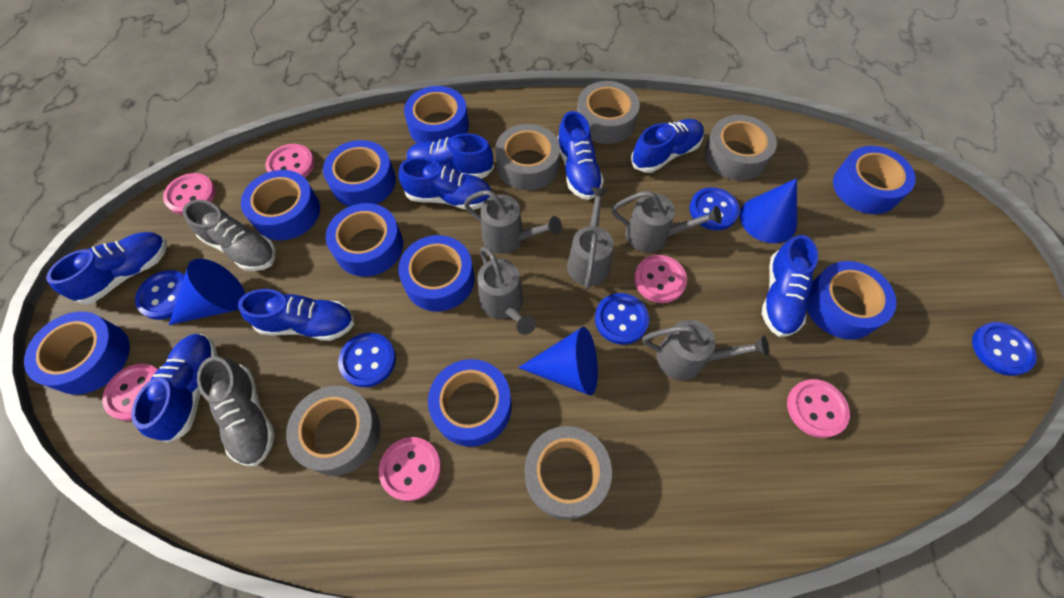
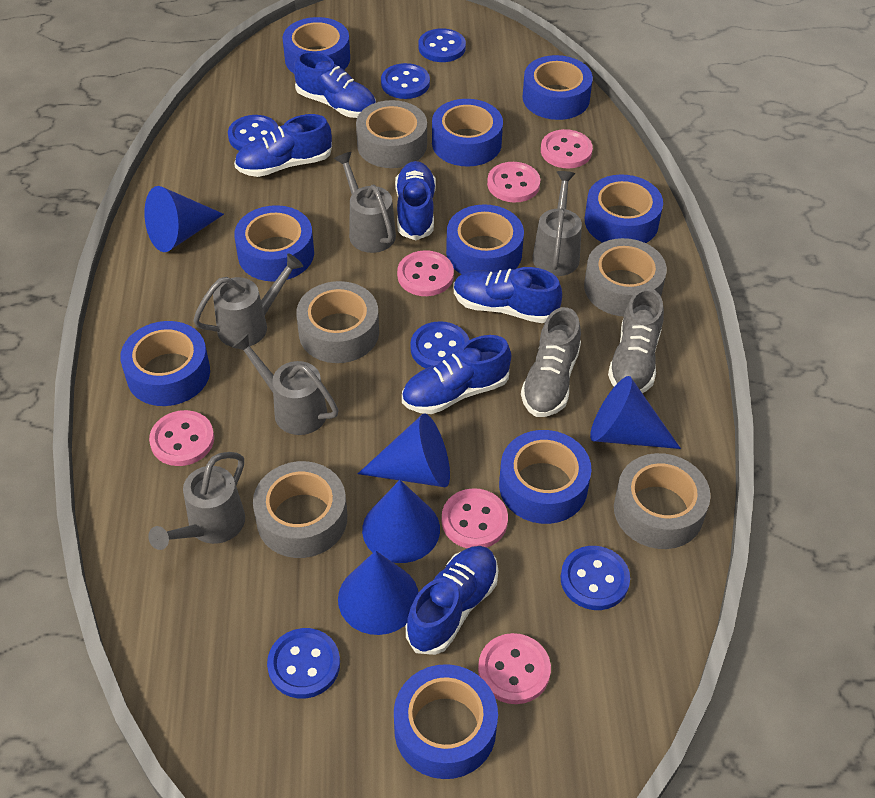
blue button: [135,270,185,320] [338,333,396,387] [595,293,649,344] [689,187,740,230] [972,322,1037,376] = 5 -> [228,115,278,151] [267,628,340,699] [381,63,430,99] [410,321,469,368] [419,28,466,62] [561,546,630,610] = 6
blue cone: [169,259,245,325] [518,327,598,395] [740,178,797,243] = 3 -> [144,186,224,252] [338,551,419,635] [358,413,450,487] [362,480,440,563] [590,376,681,449] = 5
blue shoe: [46,232,167,304] [131,334,218,443] [238,289,354,341] [399,157,491,210] [406,134,494,179] [557,111,604,200] [631,119,704,173] [762,235,818,337] = 8 -> [234,114,332,177] [294,51,376,118] [395,161,436,240] [402,335,511,414] [406,546,498,655] [454,267,562,323] = 6

